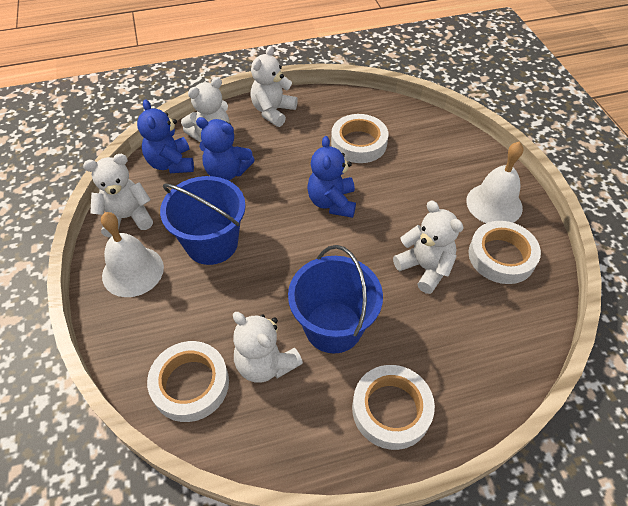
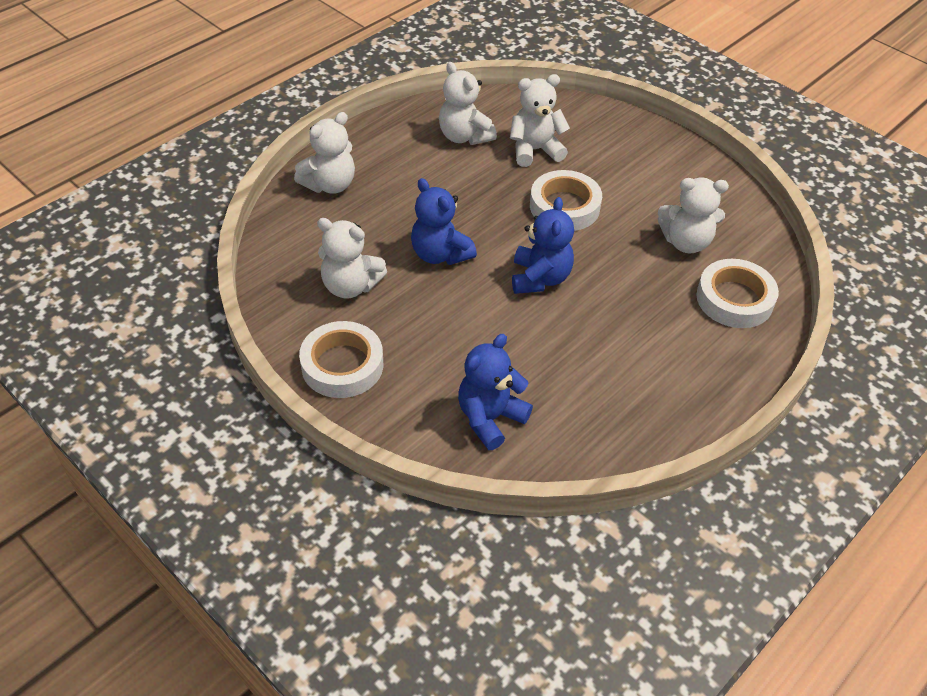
blue bucket: [160,176,246,265] [288,245,383,353] = 2 -> none = 0
white bell: [101,212,164,297] [466,142,523,223] = 2 -> none = 0
white tape: [147,341,229,422] [331,114,388,163] [352,365,435,450] [468,221,541,284] = 4 -> [299,321,383,398] [530,170,602,231] [696,259,779,328] = 3

